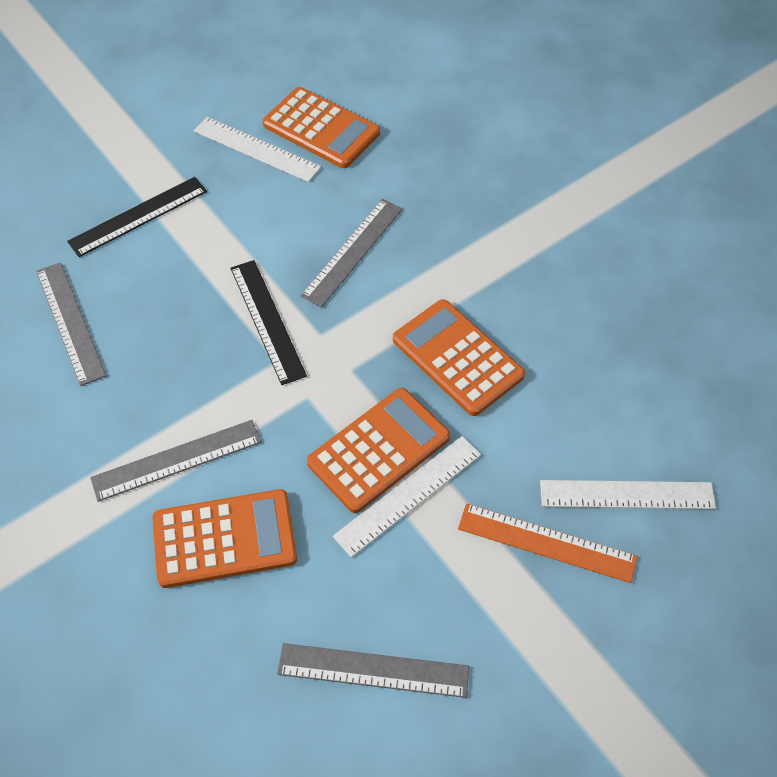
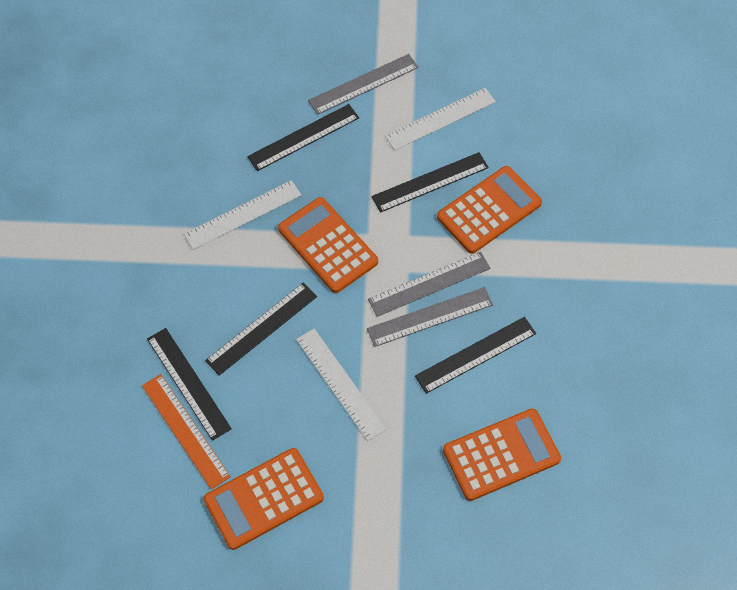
black ruler: [67,177,207,257] [231,260,307,385] = 2 -> [147,328,232,441] [205,283,317,376] [247,104,359,171] [371,152,489,213] [415,317,536,394] = 5
grey ruler: [36,262,106,386] [90,420,261,502] [277,643,469,698] [301,199,403,307] = 4 -> [308,54,418,115] [367,287,493,347] [368,252,490,317] = 3

